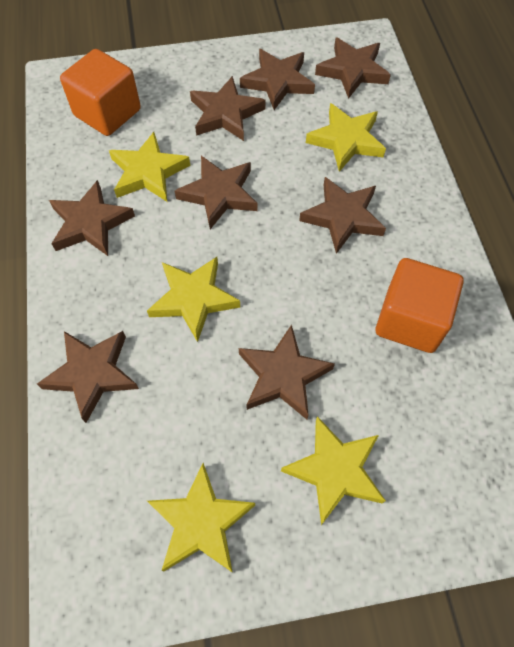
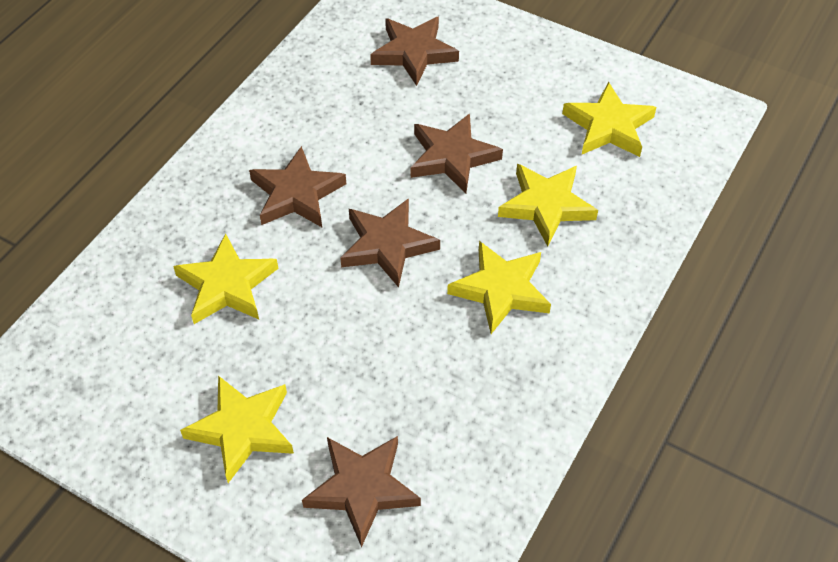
brown star: [37,331,139,423] [49,180,135,256] [175,156,257,229] [190,76,266,141] [239,325,335,419] [240,49,315,110] [299,177,386,254] [315,37,391,99] = 8 -> [249,146,346,227] [302,436,421,548] [340,198,440,288] [370,16,459,86] [411,113,503,194] = 5
orange cube: [60,49,141,136] [376,258,464,353] = 2 -> none = 0

